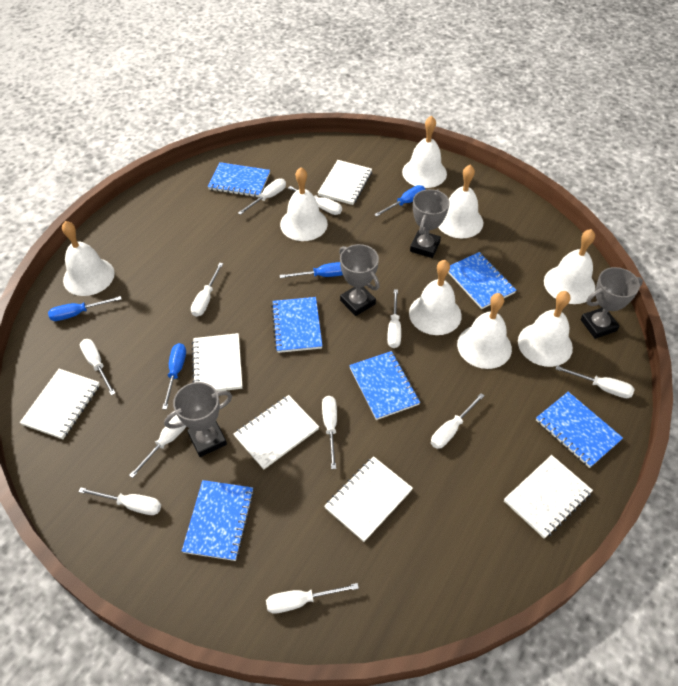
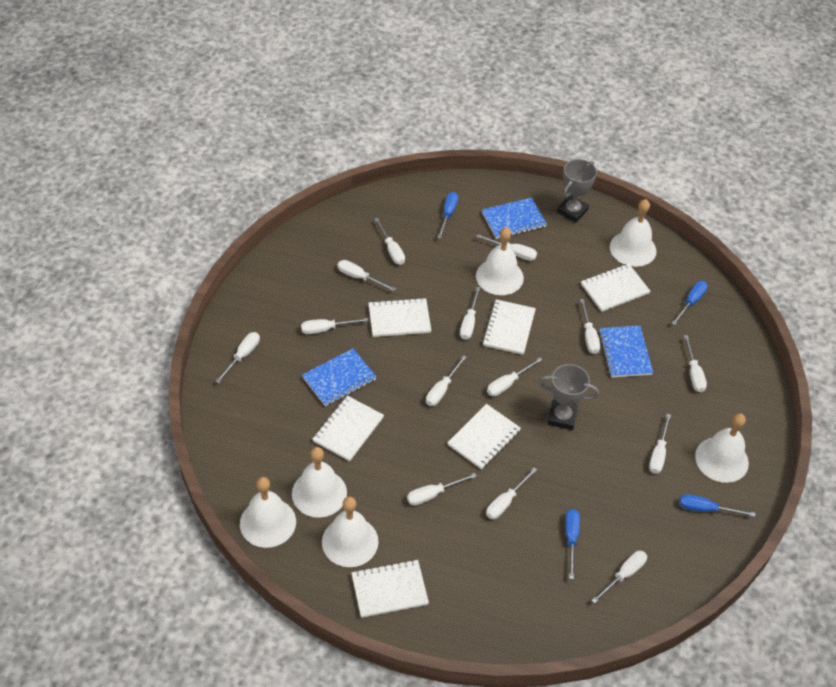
blue notebook: [182,480,254,561] [208,162,270,197] [271,297,322,353] [349,351,420,420] [448,252,516,309] [536,392,623,468] = 6 -> [302,349,376,406] [482,198,547,239] [599,326,653,378] = 3
grey trophy: [164,382,232,457] [339,244,380,316] [410,189,450,258] [581,267,643,339] = 4 -> [539,364,599,430] [557,159,597,223] = 2
white bell: [62,221,115,296] [280,167,328,241] [402,116,447,188] [409,260,462,335] [438,165,483,238] [457,293,512,369] [518,291,573,367] [544,229,595,304] = 8 -> [240,477,296,548] [292,447,347,518] [322,497,379,567] [476,227,524,295] [610,199,657,267] [695,413,749,483] = 6
white screwdriver: [78,487,161,515] [80,339,115,395] [129,415,187,478] [191,263,223,317] [238,179,286,215] [266,583,359,614] [288,186,342,215] [322,396,337,469] [387,289,401,348] [431,393,485,449] [556,366,634,398] = 11 -> [215,332,260,383] [301,318,369,334] [337,260,396,291] [375,218,405,265] [407,473,477,506] [426,355,467,406] [460,287,480,340] [476,234,537,261] [486,468,537,519] [487,358,542,396] [580,299,601,354] [591,551,647,603] [649,414,671,474] [684,335,707,392] = 14

